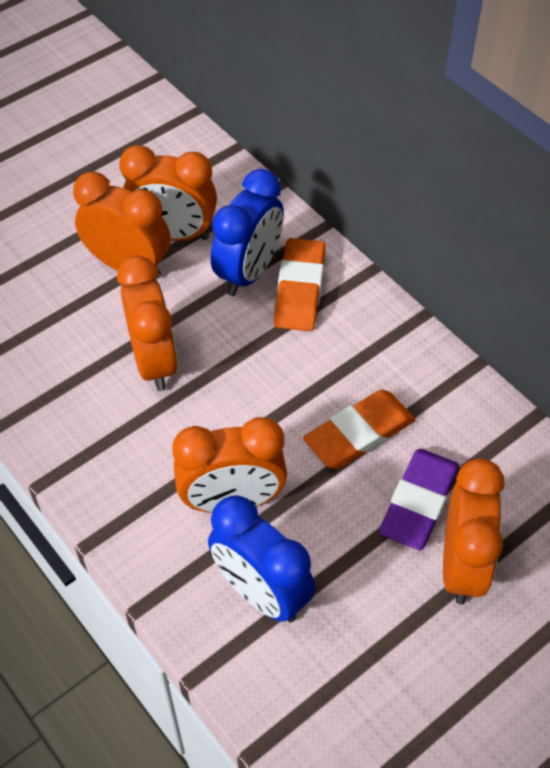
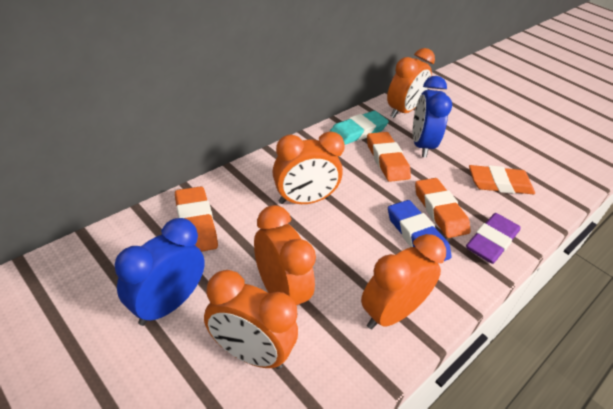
blue eraser: none = 0 -> [388,200,451,261] = 1
orange eraser: [274,238,326,331] [303,390,415,469] = 2 -> [175,186,218,252] [367,132,411,182] [415,178,470,238] [469,165,535,194] = 4
turquoise eraser: none = 0 -> [329,111,389,145] = 1

